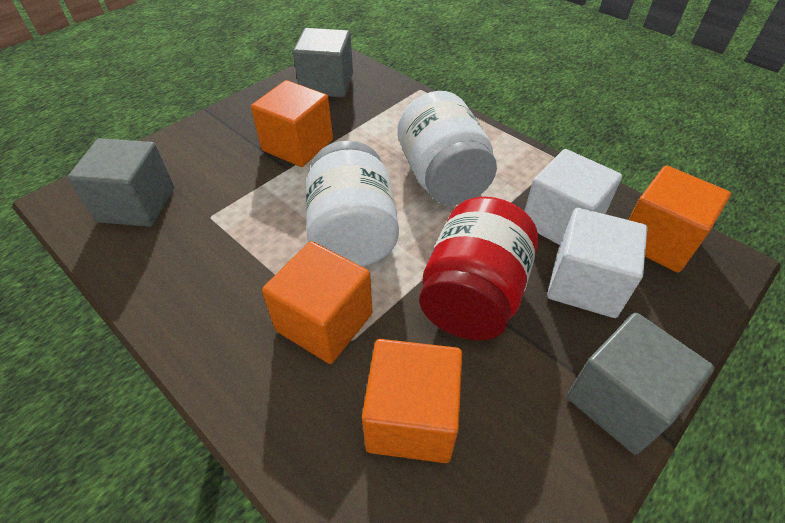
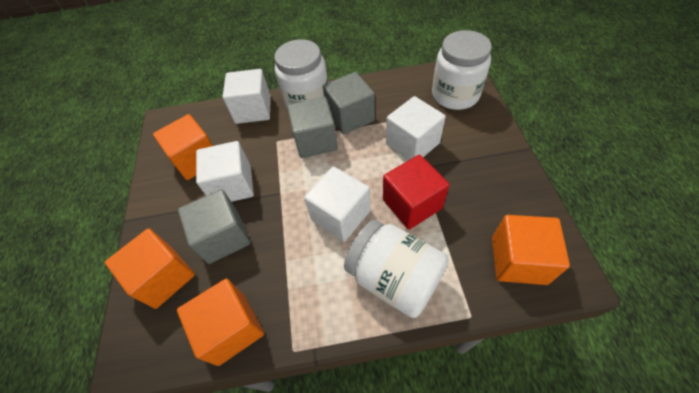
red cube: none = 0 -> [383,155,449,229] = 1
red jar: [419,197,538,341] = 1 -> none = 0
white cube: [524,149,622,245] [547,208,648,318] = 2 -> [196,141,254,202] [223,69,271,124] [304,167,370,241] [386,96,446,160] = 4
white jar: [305,140,399,267] [398,91,497,205] = 2 -> [274,39,329,108] [344,220,449,318] [432,30,492,110] = 3

